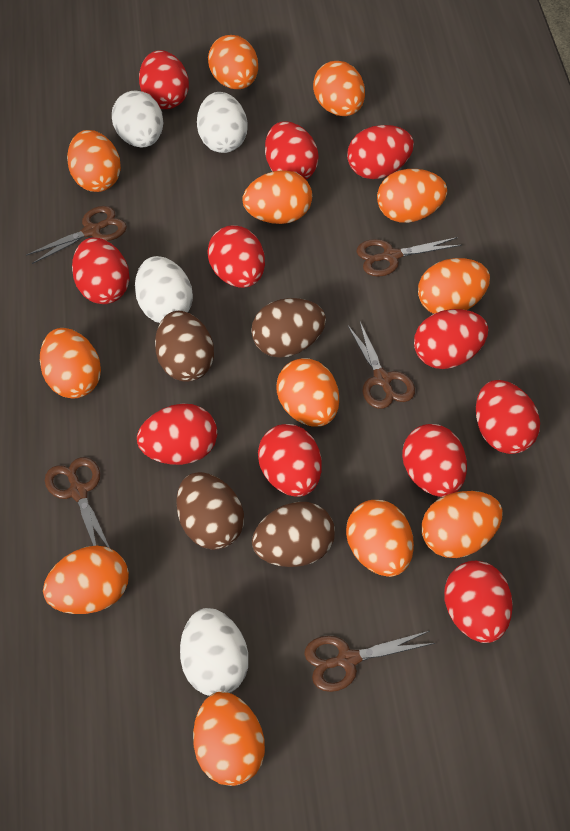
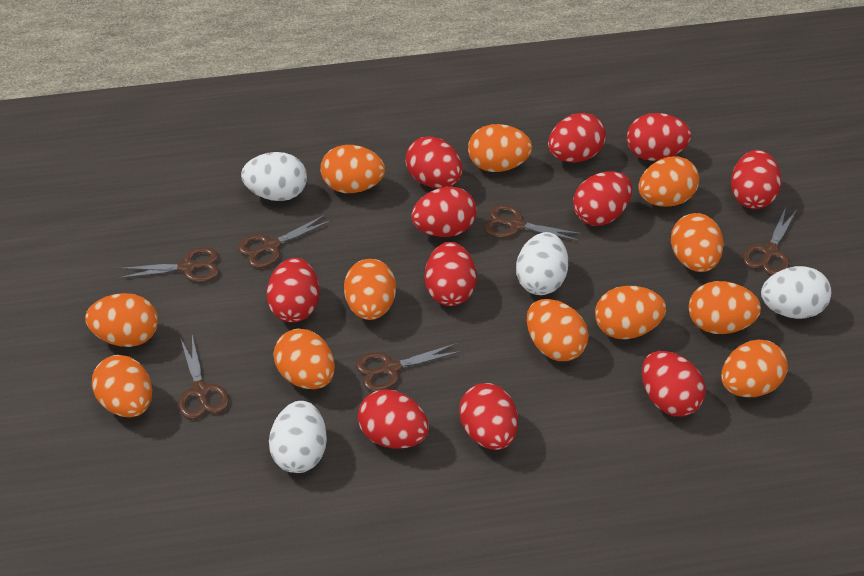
brown egg: [155,311,214,382] [176,472,244,550] [251,298,326,358] [252,502,335,567] = 4 -> none = 0
brown scissors: [26,206,127,264] [45,457,110,548] [304,631,435,692] [348,322,415,409] [356,237,462,277] = 5 -> [118,247,219,283] [178,336,229,419] [238,215,331,269] [356,343,461,392] [484,204,583,241] [742,207,797,276] = 6

